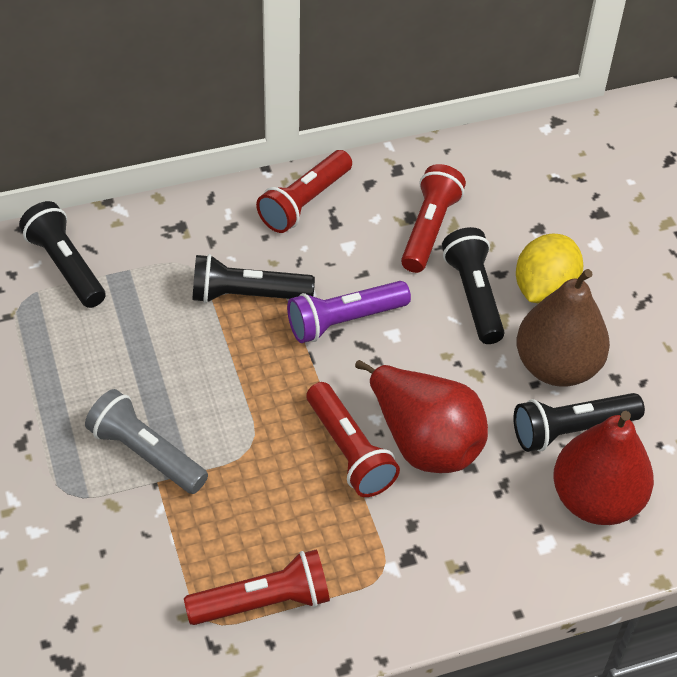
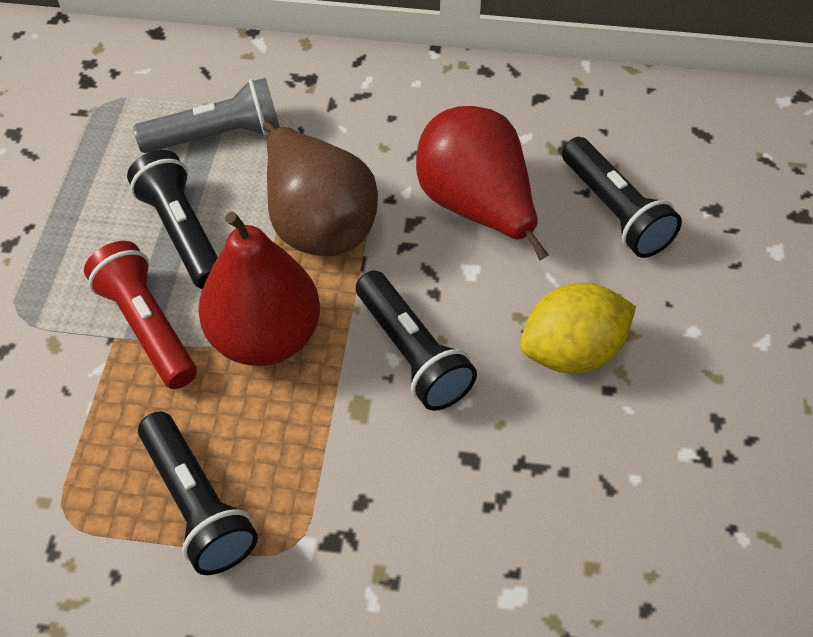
purple flashlight: [287,281,411,343] = 1 -> none = 0
red flashlight: [184,549,330,625] [256,150,352,233] [307,382,400,497] [401,164,466,273] = 4 -> [84,241,197,389] = 1

